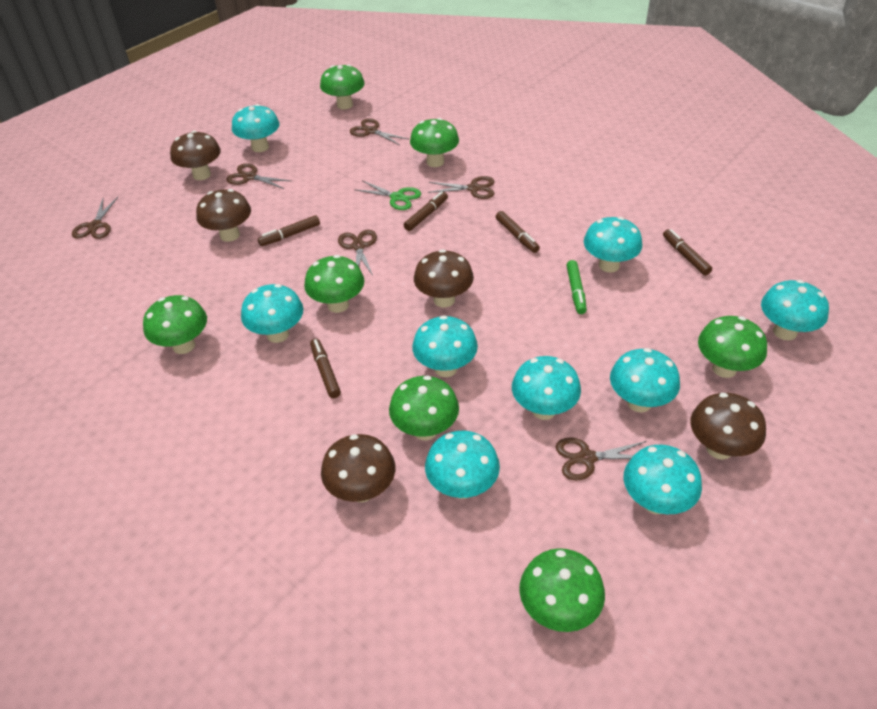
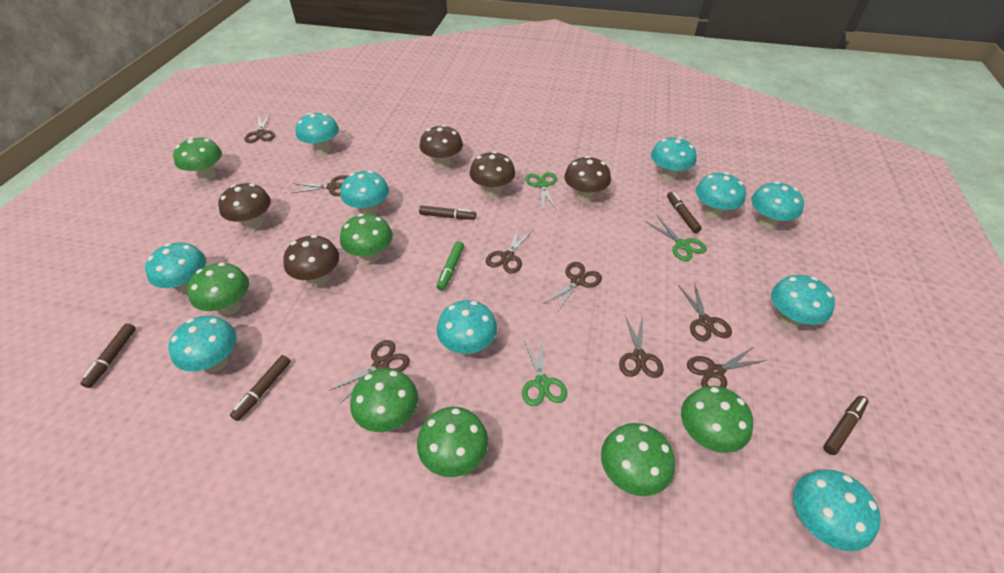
brown scissors: [72,197,118,239] [226,163,291,189] [338,230,377,276] [350,118,408,145] [428,176,494,199] [556,437,646,481] = 6 -> [244,114,275,143] [292,175,348,196] [329,340,410,404] [486,227,533,274] [543,262,602,313] [619,315,664,378] [678,282,732,341] [687,347,767,388] = 8
green scissors: [354,180,421,210] = 1 -> [522,337,567,406] [525,172,557,209] [646,216,707,261] = 3
turquoise mushroom: [232,104,280,152] [241,284,304,343] [412,315,478,377] [425,431,500,499] [512,356,581,420] [584,217,642,273] [610,348,680,412] [623,445,702,514] [761,280,829,340] = 9 -> [145,242,206,294] [169,316,237,372] [296,113,339,154] [341,170,389,215] [437,300,497,355] [651,137,697,181] [696,172,746,219] [751,181,804,229] [771,275,835,328] [793,470,881,551] = 10

